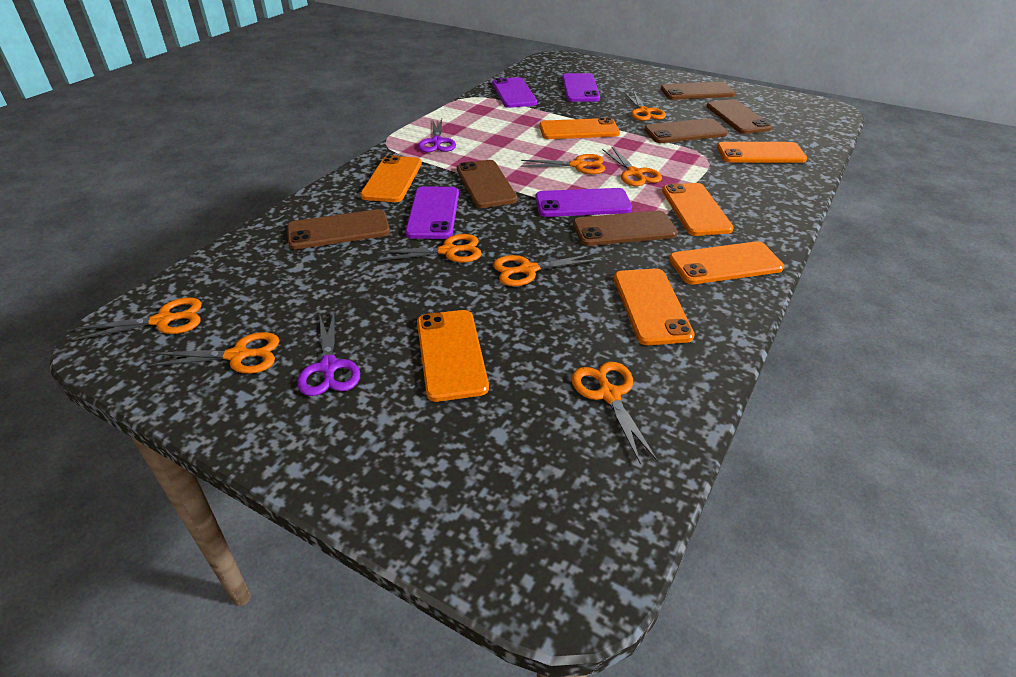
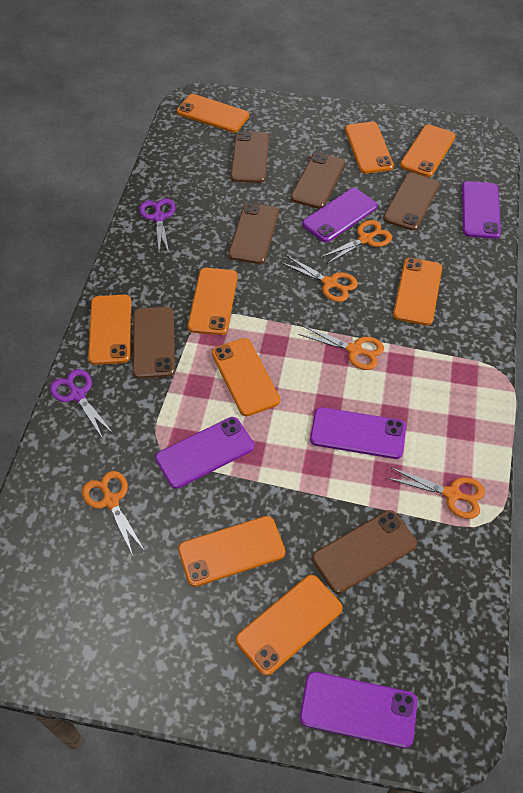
orange phone: [360,155,422,202] [417,310,489,402] [540,117,620,139] [614,269,695,345] [662,183,734,236] [669,241,784,284] [717,142,807,163] = 7 -> [88,295,131,365] [177,94,249,133] [178,516,285,587] [188,268,238,335] [212,338,280,416] [236,575,342,676] [345,122,394,174] [393,258,442,326] [400,125,456,177] = 9
orange scissors: [73,297,202,340] [147,332,280,374] [377,234,482,263] [493,254,599,286] [521,154,605,174] [571,362,658,465] [602,147,662,186] [625,91,666,121] = 8 -> [82,471,145,556] [281,255,358,302] [298,326,384,370] [320,220,392,265] [387,467,485,519] = 5
purple phone: [405,186,459,239] [492,77,537,108] [535,188,632,217] [562,73,600,102] = 4 -> [155,417,254,489] [300,672,417,748] [302,188,377,242] [310,407,406,459] [462,181,501,239] = 5

